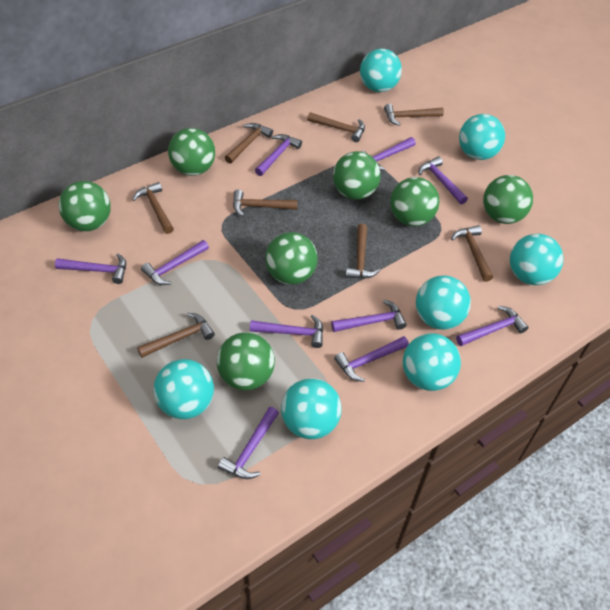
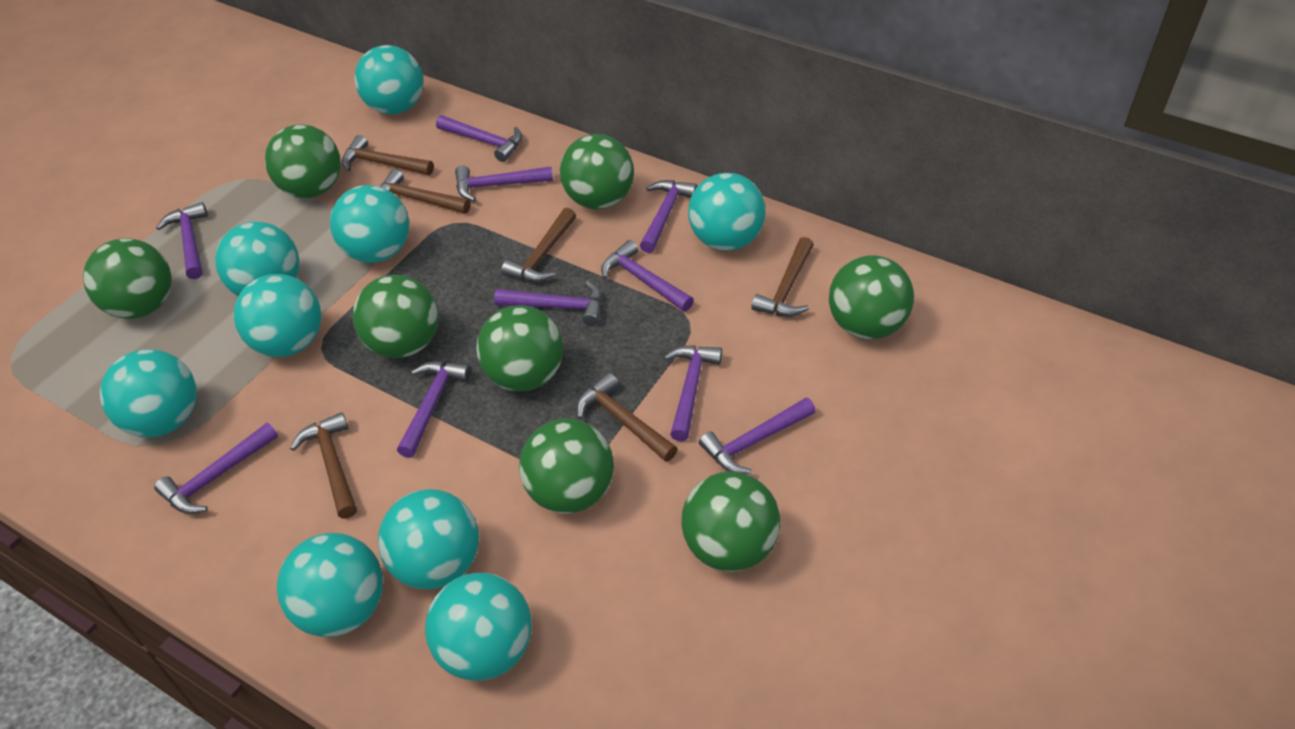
brown hammer: [132,182,174,234] [137,313,215,358] [225,123,273,164] [233,189,298,216] [307,112,365,142] [345,224,380,279] [384,104,444,126] [451,225,493,282] = 8 -> [290,412,357,519] [342,135,434,175] [380,169,471,214] [501,208,576,282] [576,373,677,462] [752,237,814,317] = 6
green ball: [58,181,111,231] [168,128,215,176] [217,332,275,390] [265,232,318,285] [333,151,381,200] [390,177,440,226] [483,175,533,224] = 7 -> [83,238,172,319] [265,124,341,198] [353,275,439,358] [476,305,563,392] [519,419,614,513] [560,134,634,209] [681,472,781,572] [829,255,914,339] = 8
turquoise ball: [153,359,214,419] [281,378,342,439] [360,48,402,92] [403,333,461,391] [416,275,471,330] [459,114,505,160] [510,234,564,285] = 7 -> [100,349,196,437] [215,222,299,296] [234,274,322,357] [277,533,383,637] [330,185,409,263] [355,45,423,114] [378,489,479,590] [425,573,532,681] [688,173,765,251] = 9

